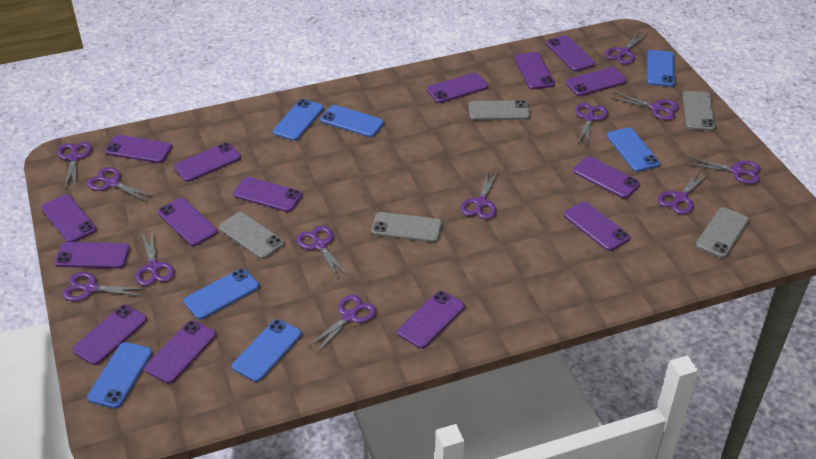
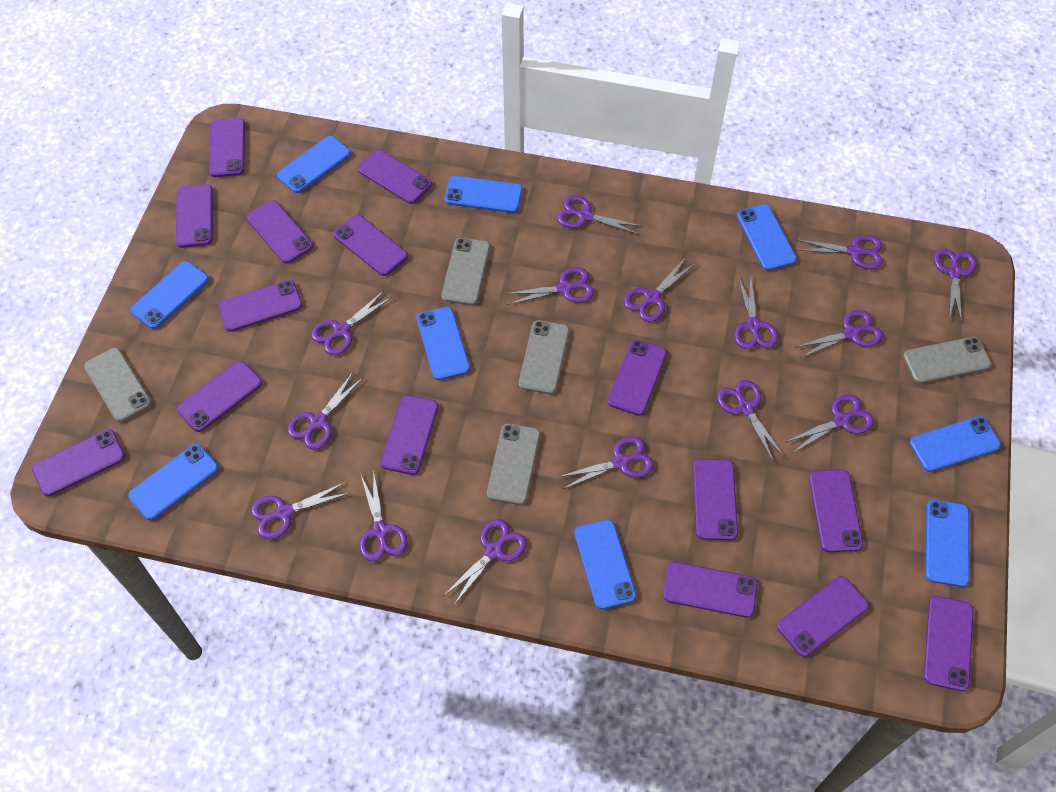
blue phone: [87,342,152,409] [184,268,259,320] [232,319,302,382] [273,99,324,141] [320,105,384,137] [607,127,660,172] [647,50,675,87] = 7 -> [128,444,219,520] [130,261,209,329] [277,136,351,193] [417,307,470,380] [445,176,523,213] [574,520,636,609] [737,204,797,271] [910,416,1001,472] [925,500,970,587] = 9
purple scissors: [57,142,92,189] [63,272,146,301] [87,167,154,202] [136,231,174,286] [297,226,348,279] [308,295,376,354] [461,171,498,219] [575,103,608,145] [605,31,647,64] [611,92,679,120] [658,170,709,214] [687,157,761,184] = 12 -> [251,482,349,539] [287,372,363,450] [311,291,392,355] [359,469,408,561] [443,519,527,605] [505,267,594,305] [557,195,643,235] [558,436,654,489] [624,259,695,322] [717,380,785,461] [734,274,778,349] [786,394,874,453] [795,310,883,358] [796,235,883,269] [934,248,977,323] = 15

